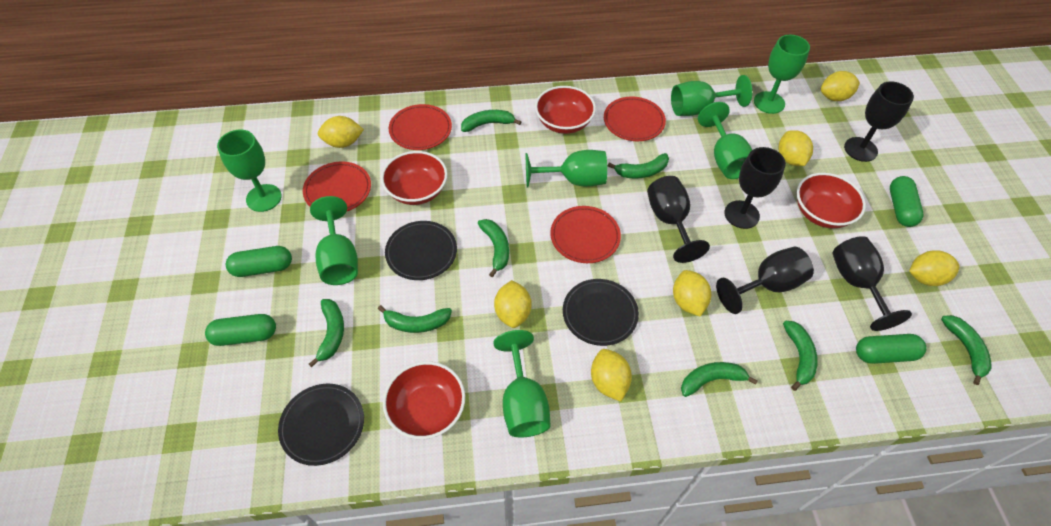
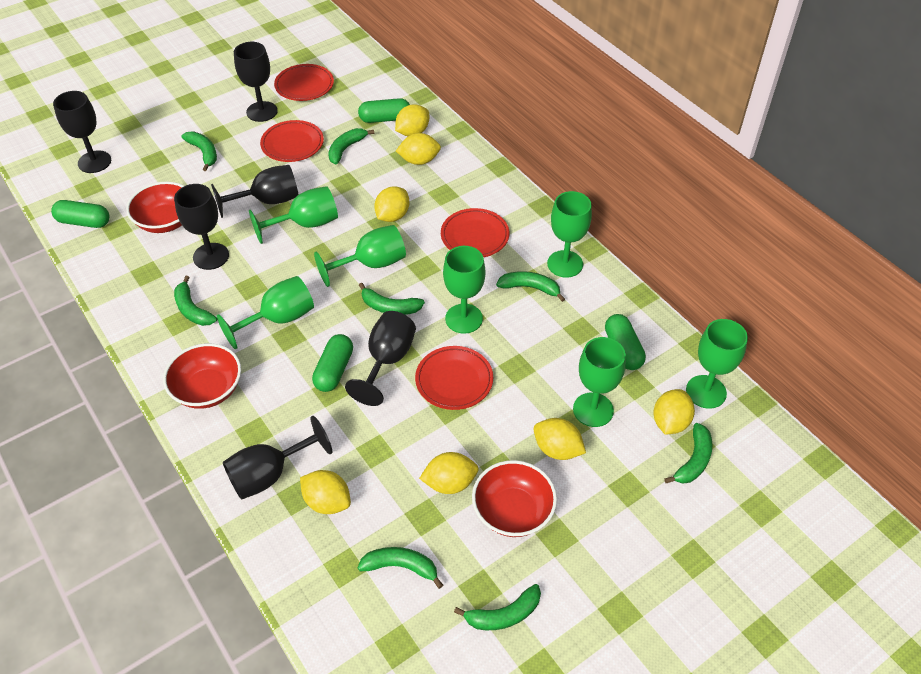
black goblet: [647,176,710,263] [716,247,814,314] [724,147,786,229] [833,236,912,331] [844,81,914,162] = 5 -> [53,91,111,173] [174,184,229,270] [211,165,298,218] [223,416,332,500] [234,42,278,122] [345,311,416,406] = 6
black plate: [278,384,364,466] [385,221,457,280] [563,279,639,346] = 3 -> none = 0
red bowl: [381,151,448,205] [383,361,465,439] [535,86,596,134] [797,173,866,228] = 4 -> [126,182,184,233] [163,343,241,409] [472,460,557,537] = 3

